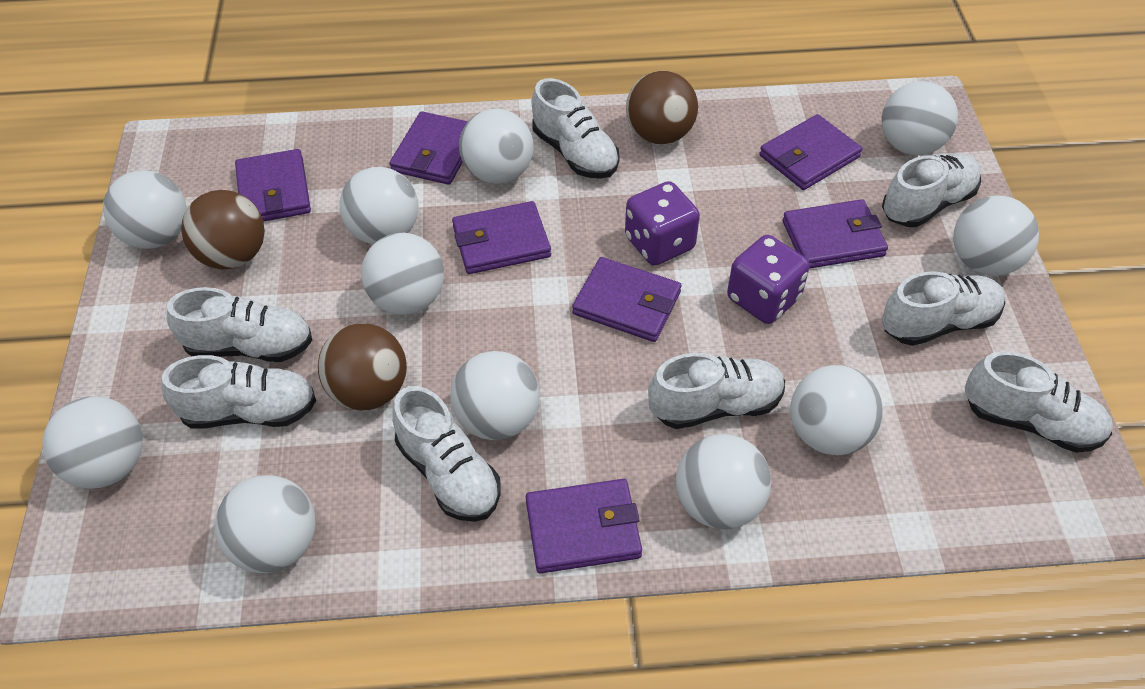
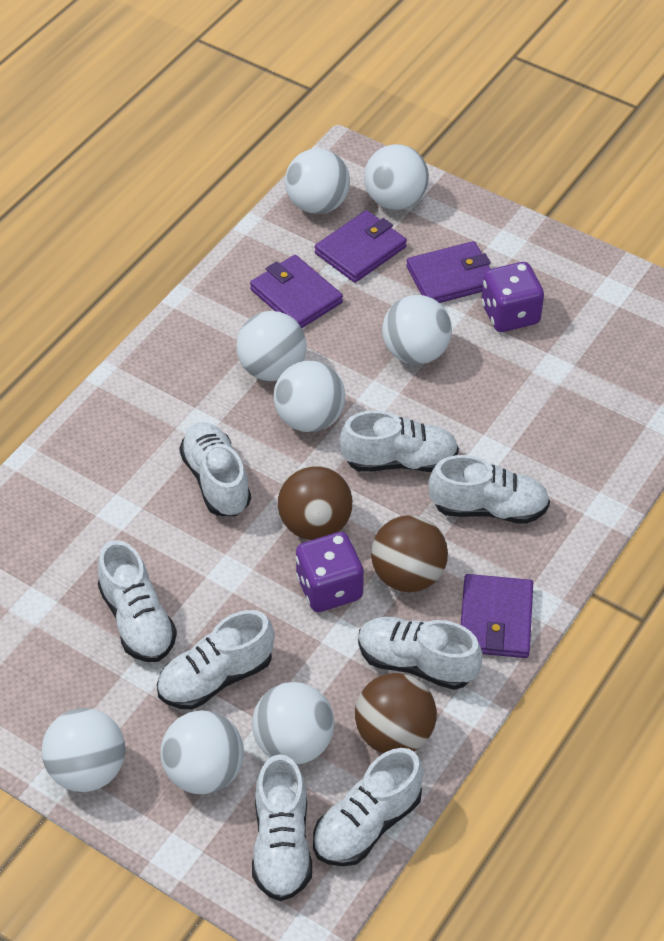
purple wallet: [235,149,311,222] [390,111,468,185] [452,201,551,274] [526,479,642,574] [572,257,682,342] [759,114,862,190] [783,199,888,269] = 7 -> [250,255,343,328] [315,210,407,283] [406,241,491,303] [461,574,533,658] = 4
white ball: [42,396,143,489] [103,170,187,249] [215,475,316,573] [340,167,418,244] [361,233,444,315] [450,351,540,440] [459,108,534,184] [676,434,771,529] [790,365,883,456] [882,81,958,155] [953,195,1039,276] = 11 -> [41,708,125,792] [160,710,244,795] [236,311,307,381] [252,682,334,765] [274,361,345,432] [285,148,350,214] [364,144,429,210] [382,295,452,365] = 8

